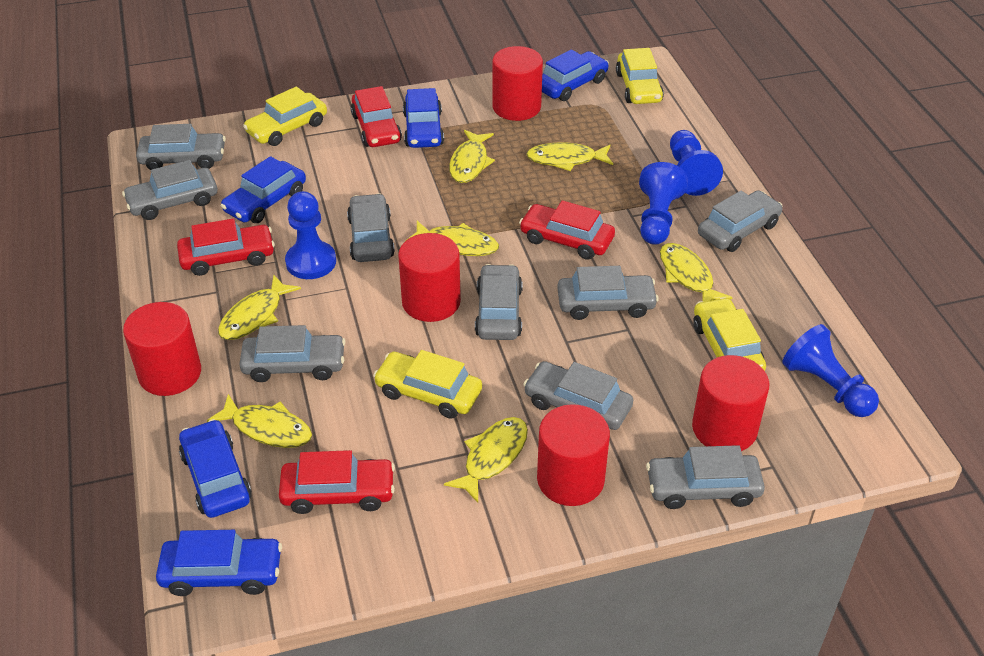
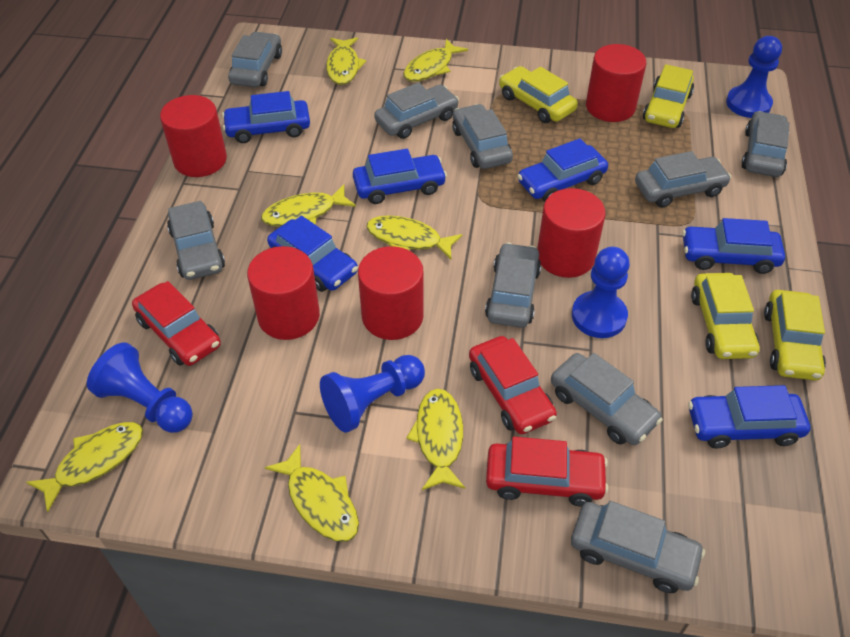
blue car: [156,530,282,596] [179,419,252,518] [221,156,306,223] [403,88,444,148] [542,49,609,101] = 5 -> [222,91,310,143] [267,216,358,292] [353,149,447,204] [518,138,608,202] [682,218,785,274] [688,385,810,449] = 6
red car: [177,219,275,276] [279,450,395,514] [351,86,402,147] [519,200,615,260] = 4 -> [132,281,221,366] [469,336,557,434] [486,437,608,506] = 3

